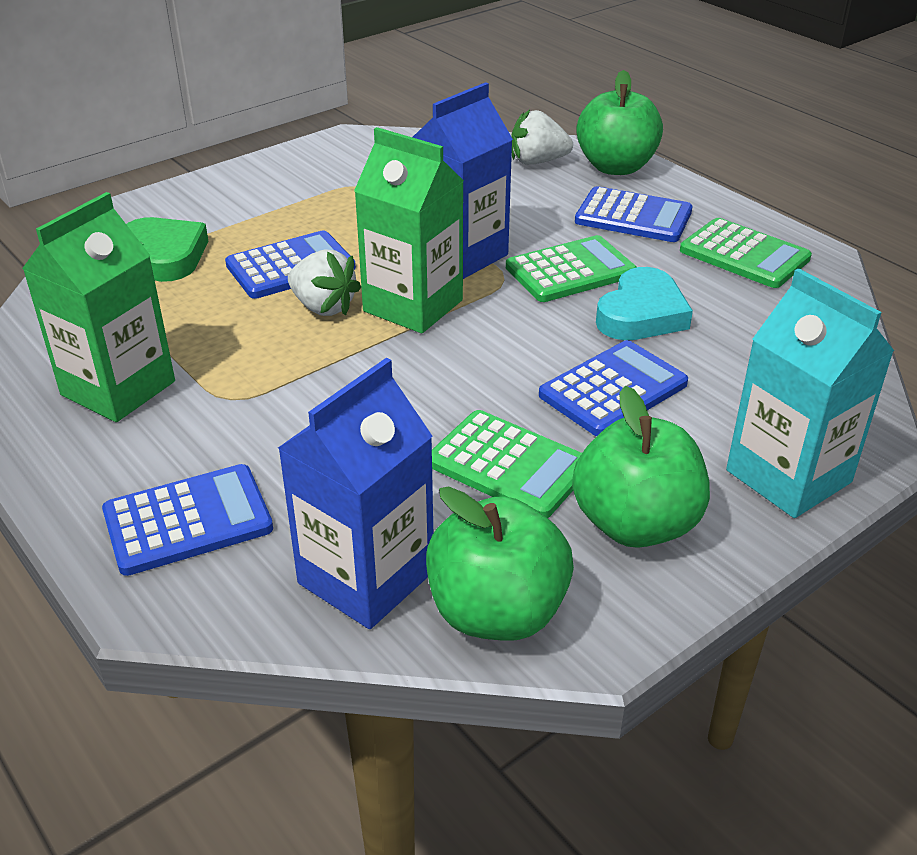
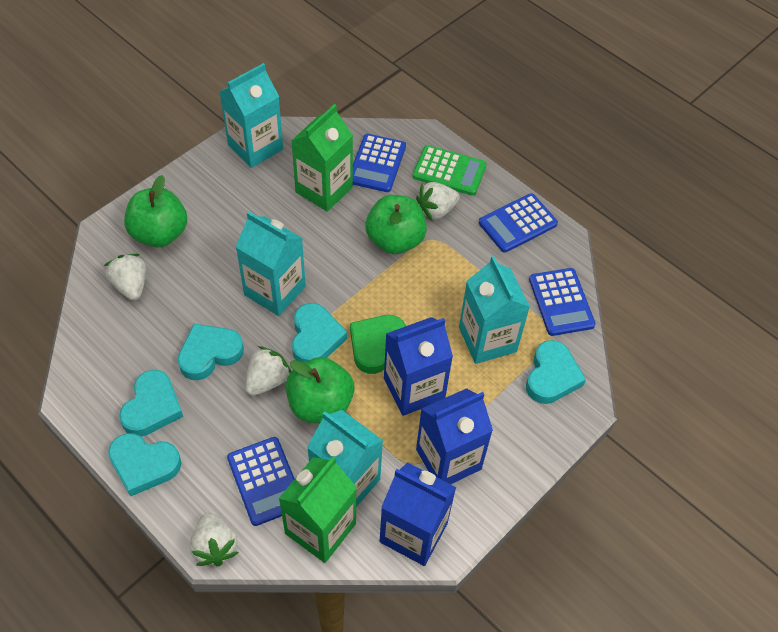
blue carton: [278,358,433,629] [412,82,513,279] = 2 -> [379,462,456,566] [384,317,453,416] [416,388,493,484] = 3
green calculator: [432,410,582,518] [506,235,637,302] [680,218,812,288] = 3 -> [412,145,487,196] = 1
turquoise carton: [726,268,894,518] = 1 -> [220,63,283,168] [236,211,306,316] [307,410,383,507] [459,256,530,364] = 4
turquoise heart: [596,267,693,340] = 1 -> [108,433,181,496] [119,370,183,437] [178,324,244,380] [292,303,347,363] [526,340,586,404] = 5
white strawberry: [288,249,361,316] [511,110,573,165] = 2 -> [104,254,146,300] [190,513,238,566] [245,346,291,396] [416,182,460,220] = 4

